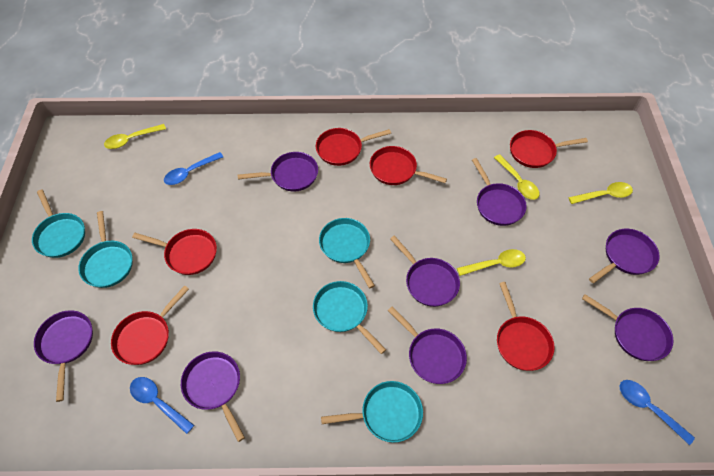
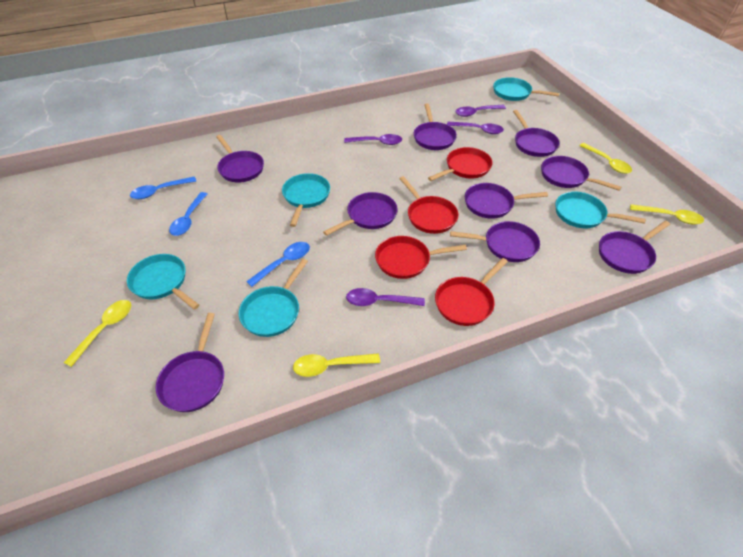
purple pan: [34,310,93,402] [181,351,245,442] [238,152,318,192] [388,306,467,384] [390,236,460,307] [472,158,527,226] [582,294,673,361] [589,229,660,283] = 8 -> [155,313,224,412] [216,135,264,182] [323,192,398,236] [414,103,457,150] [450,221,540,262] [465,183,548,219] [513,110,560,157] [541,156,621,191] [599,221,670,274] = 9
purple spoon: none = 0 -> [344,134,402,145] [346,288,425,306] [447,122,504,134] [455,105,506,117] = 4
red pan: [111,285,189,365] [132,229,217,275] [316,128,391,166] [370,146,447,185] [497,282,554,371] [510,130,588,168] = 6 -> [375,236,467,279] [399,176,459,234] [428,147,492,181] [435,258,508,326] = 4

